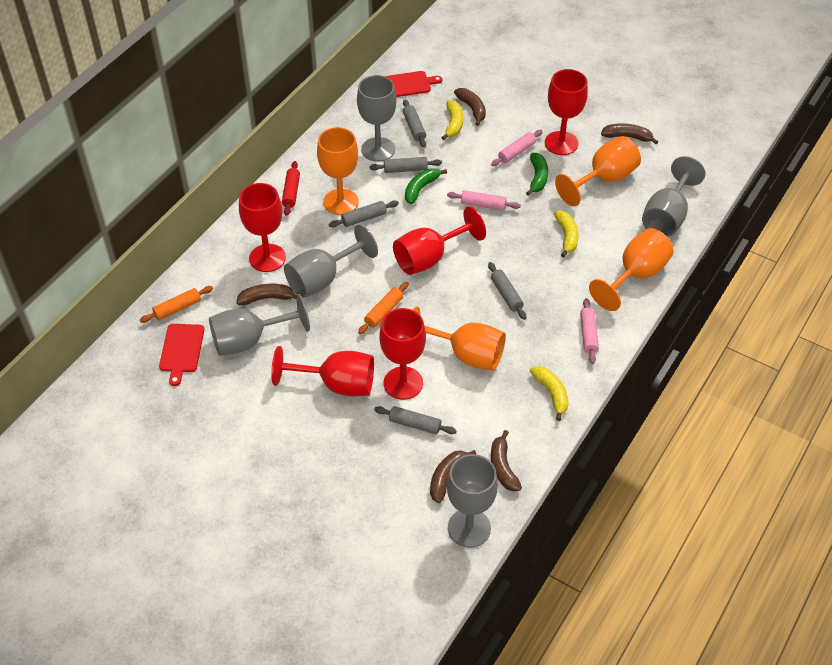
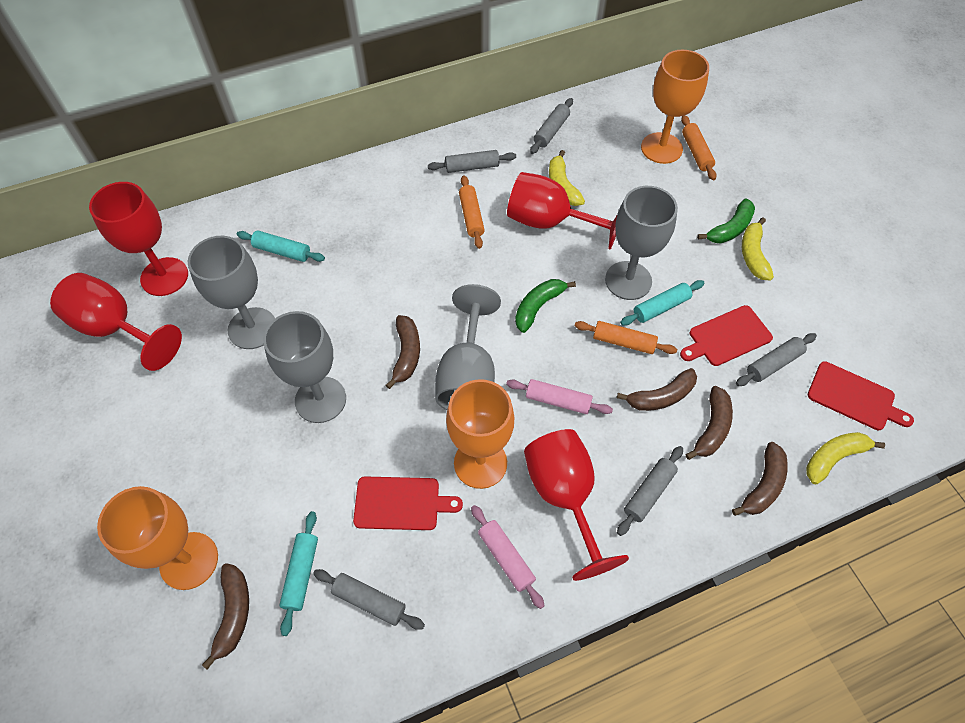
grey goblet: [209,294,310,356] [284,224,378,298] [357,75,397,162] [447,454,498,548] [642,156,705,237] = 5 -> [188,236,275,349] [263,311,346,423] [435,284,501,410] [605,186,678,300] = 4
orange goblet: [317,127,359,215] [413,306,506,371] [555,136,641,206] [589,228,674,311] = 4 -> [97,486,218,590] [446,379,514,489] [641,50,709,164] = 3
orange rolling pin: [140,286,213,323] [358,282,409,334] = 2 -> [459,175,485,249] [575,321,677,354] [681,115,717,180] = 3
pink rolling pin: [447,190,521,210] [491,130,543,166] [580,298,599,364] = 3 -> [471,505,545,609] [506,379,613,414] = 2
red cutting board: [159,324,205,386] [384,71,442,97] = 2 -> [353,476,463,530] [680,305,773,366] [808,361,914,430] = 3
red goblet: [239,183,286,272] [271,346,374,396] [379,308,426,400] [393,206,486,275] [545,69,588,155] = 5 -> [50,273,182,371] [89,182,188,296] [507,172,617,250] [524,429,629,581] = 4
red rolling pin: [282,161,300,216] = 1 -> none = 0
turquoise rolling pin: none = 0 -> [237,230,325,262] [279,511,318,636] [620,280,705,326] = 3

